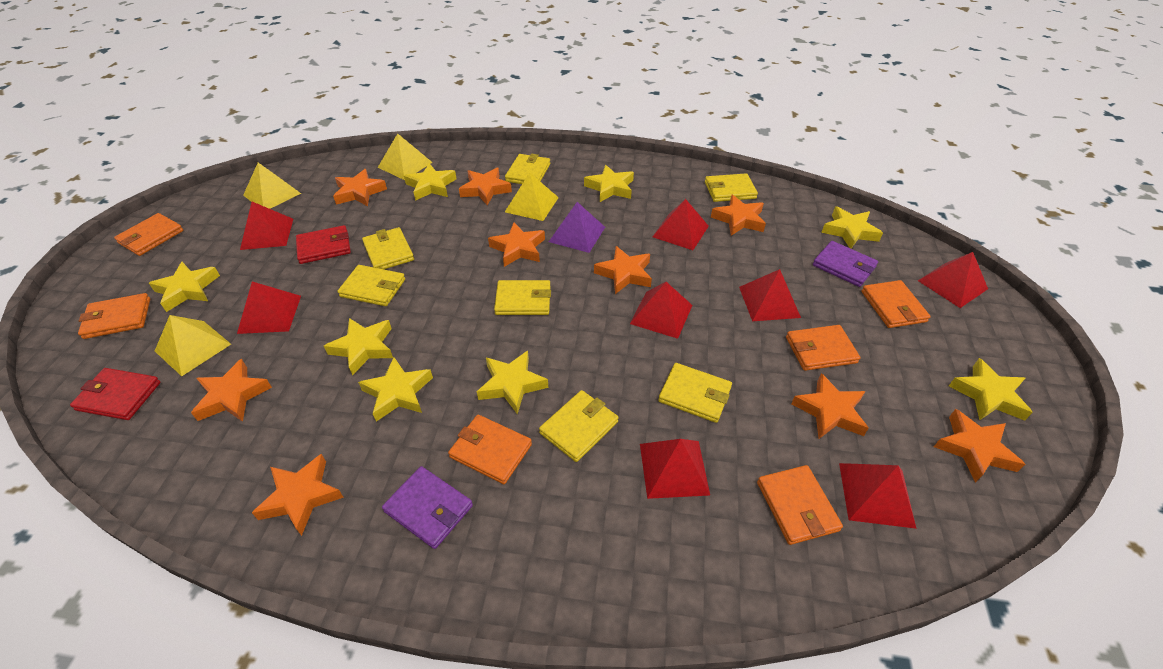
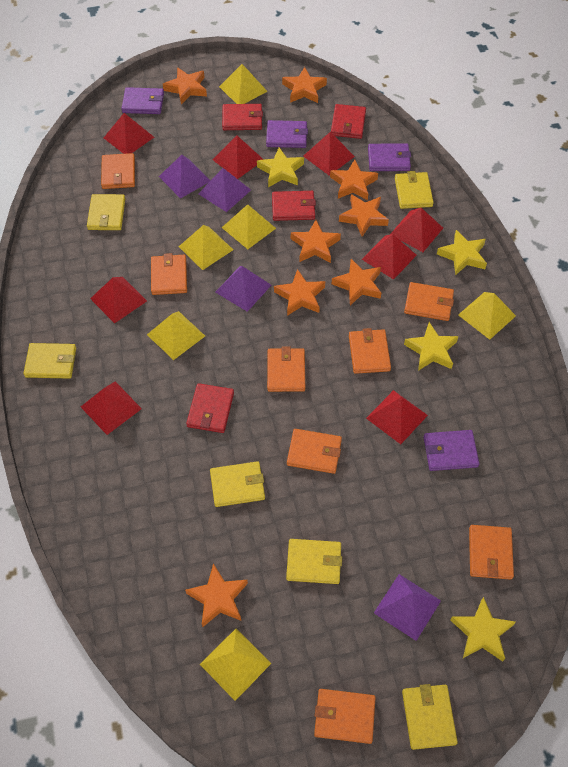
orange star: [191,359,272,422] [252,454,344,536] [333,169,387,206] [459,168,512,205] [488,223,545,267] [594,246,652,294] [711,195,766,236] [791,373,869,439] [934,409,1025,483] = 9 -> [163,67,207,105] [185,563,248,627] [274,269,325,316] [282,67,327,103] [291,220,341,263] [330,160,378,200] [332,259,381,305] [339,194,389,237] = 8
orange wallet: [78,293,150,339] [114,213,183,256] [448,415,532,484] [757,465,843,545] [786,325,860,371] [861,280,931,328] = 6 -> [101,153,135,189] [151,253,187,295] [267,346,305,392] [287,429,342,474] [314,689,376,744] [349,328,391,374] [404,282,454,321] [469,525,514,580] = 8
purple pyramid: [549,202,605,253] = 1 -> [159,155,210,199] [198,168,251,212] [215,266,271,312] [374,574,441,641] = 4
purple wallet: [382,466,473,549] [813,241,878,287] = 2 -> [121,87,164,114] [266,120,308,148] [368,144,411,171] [424,430,479,471] = 4
red wallet: [70,368,161,420] [296,225,351,264] = 2 -> [186,383,234,433] [222,104,263,130] [272,191,316,221] [331,104,366,139] = 4
yellow pyramid: [155,315,231,376] [243,163,301,209] [378,133,433,180] [505,173,559,221] = 4 -> [147,311,205,360] [179,225,233,270] [200,629,272,701] [219,64,268,104] [222,204,276,249] [458,292,516,340] = 6
yellow star: [149,262,220,312] [324,318,393,376] [358,357,433,422] [404,163,457,201] [477,351,548,415] [584,165,634,202] [821,207,883,249] [949,358,1033,421] = 8 -> [257,147,304,187] [404,322,458,371] [437,230,487,275] [450,597,516,662] = 4
yellow wallet: [338,265,405,306] [362,227,414,269] [494,280,551,315] [505,154,550,184] [539,390,619,462] [658,363,732,423] [705,173,758,202] = 7 -> [24,343,76,379] [87,194,125,230] [210,461,265,507] [286,539,342,584] [395,171,434,209] [402,684,458,750] = 6

